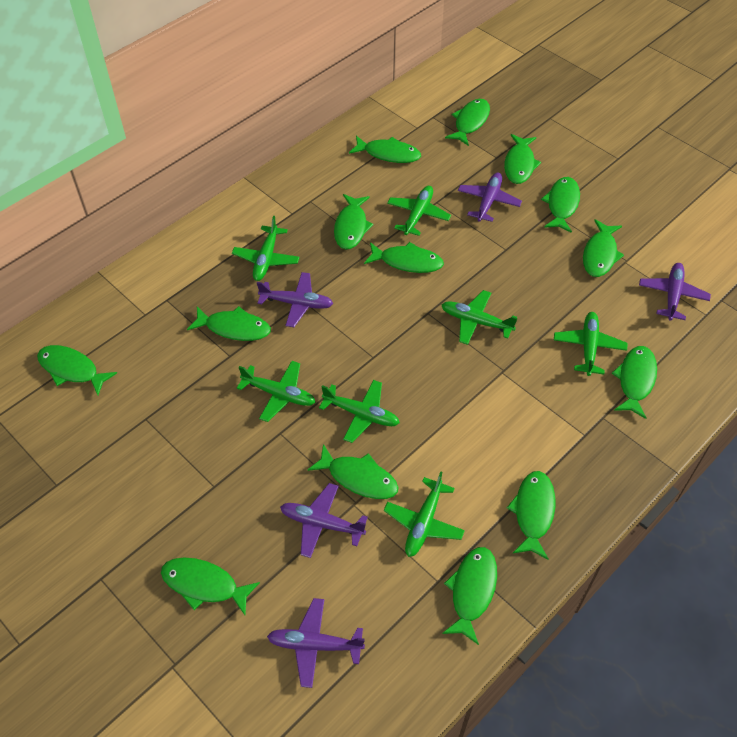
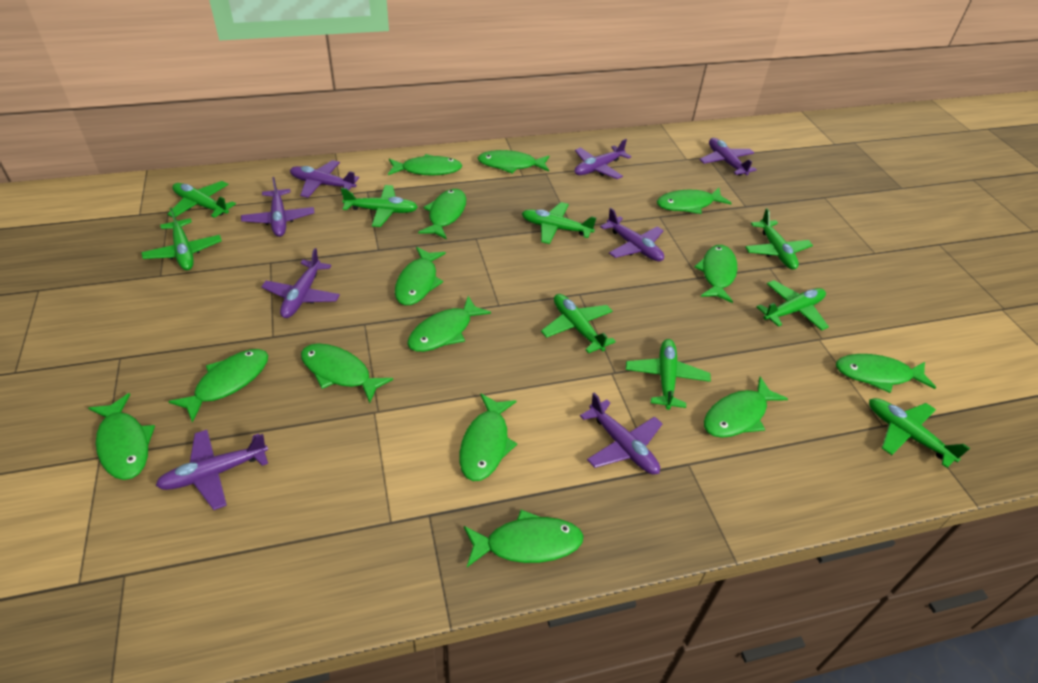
green plane: [232,216,300,281] [237,361,315,422] [319,380,400,443] [384,472,465,557] [387,186,451,236] [442,290,518,345] [554,312,627,376] = 7 -> [141,208,222,270] [167,181,236,218] [341,185,418,227] [522,202,596,244] [541,294,616,353] [626,339,711,410] [745,208,813,270] [757,280,829,331] [869,398,970,468] = 9
purple plane: [257,272,333,327] [267,598,365,688] [280,483,368,558] [458,173,522,222] [639,263,711,321] = 5 -> [155,430,268,510] [241,177,315,237] [261,248,340,318] [290,160,359,198] [574,139,631,179] [580,393,662,475] [600,208,664,261] [699,138,757,176] = 8

